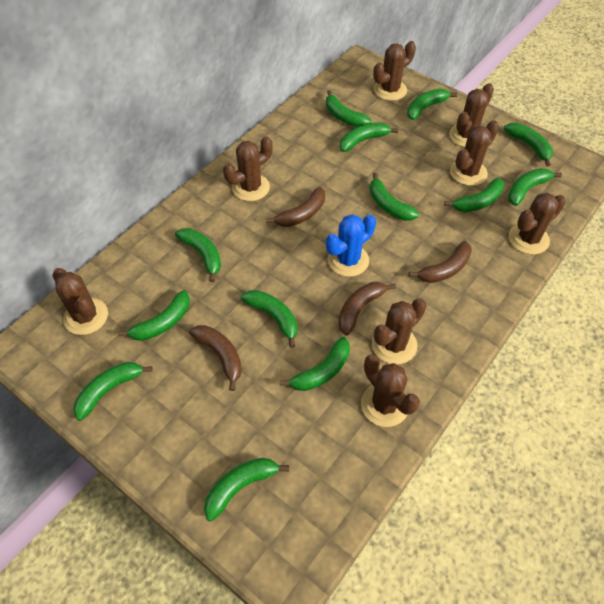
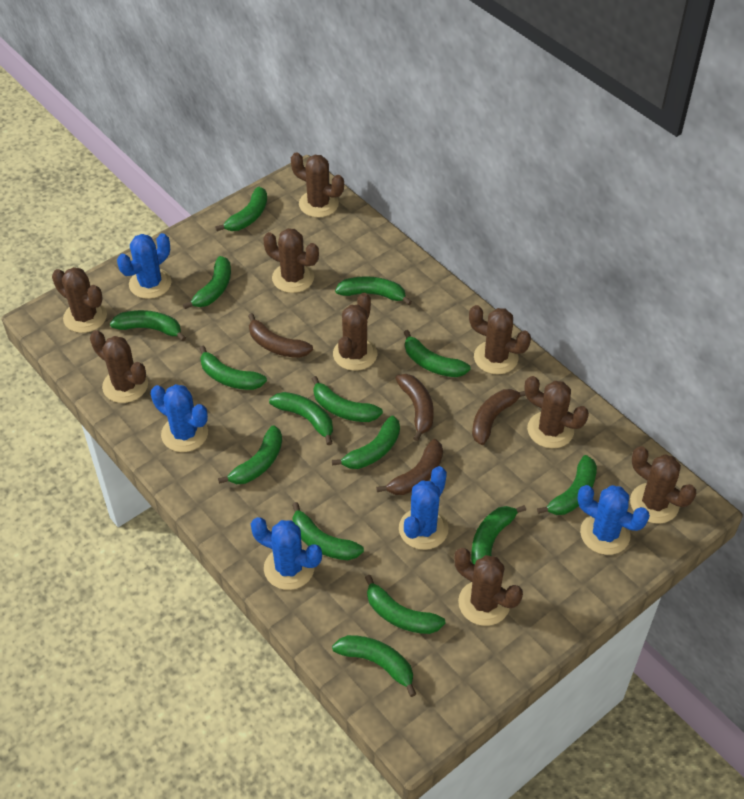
blue cactus: [326,214,376,277] = 1 -> [117,233,171,299] [151,384,208,452] [251,517,322,590] [399,466,449,550] [578,485,650,555] = 5
brown cactus: [52,268,108,335] [223,136,272,201] [361,355,420,427] [372,298,427,364] [373,41,416,101] [449,83,494,147] [450,120,499,186] [509,193,566,255] = 8 -> [52,267,107,333] [90,330,148,403] [263,228,319,293] [291,152,344,218] [333,293,377,371] [454,548,523,626] [469,305,531,374] [524,376,589,448] [630,446,696,524] = 9
green banana: [73,362,153,421] [118,290,190,341] [175,228,221,282] [204,458,289,522] [241,290,297,348] [280,337,350,391] [326,90,371,127] [340,122,398,152] [370,173,419,221] [407,89,457,120] [444,178,504,212] [504,123,553,167] [508,168,562,206] = 13 -> [110,310,186,341] [183,256,231,309] [199,346,267,390] [215,187,267,231] [218,425,282,484] [269,392,333,445] [292,502,364,560] [312,376,383,422] [332,416,400,469] [332,635,416,697] [335,276,412,305] [365,575,446,634] [404,330,471,377] [471,505,526,565] [537,455,597,515] = 15

